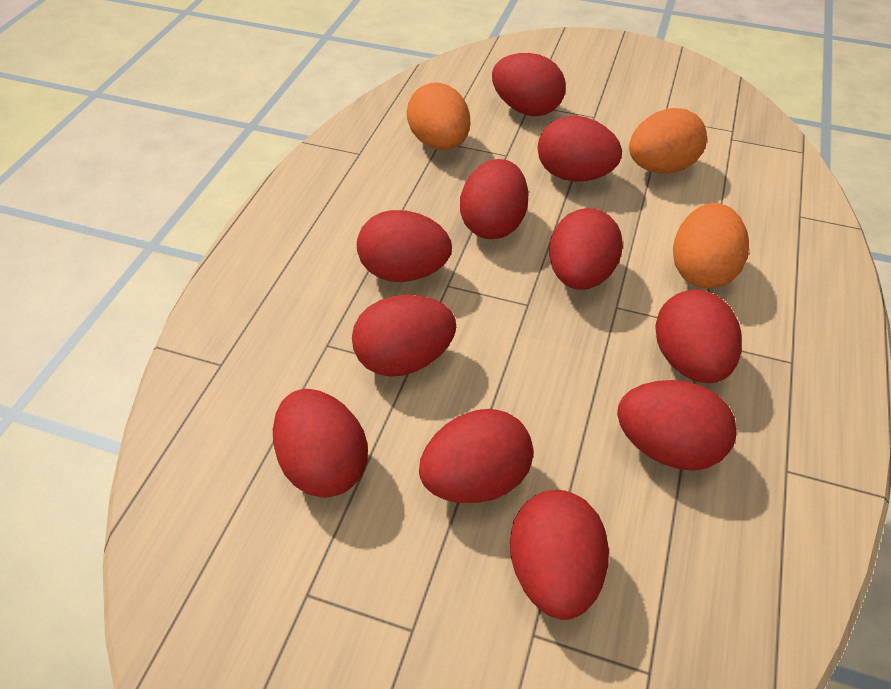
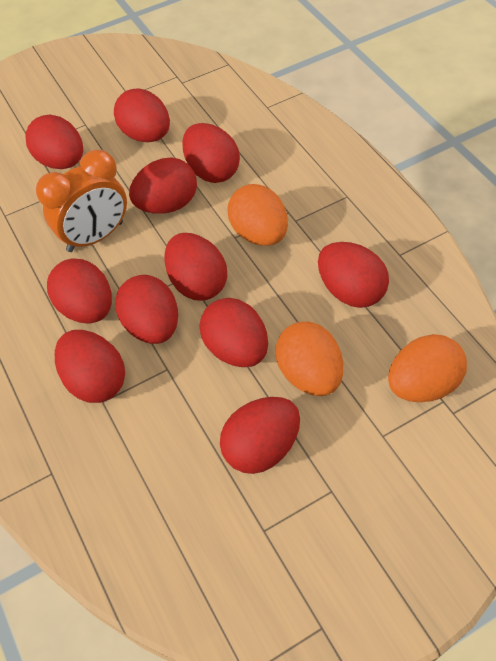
orange clock: none = 0 -> [36,150,127,252] = 1

